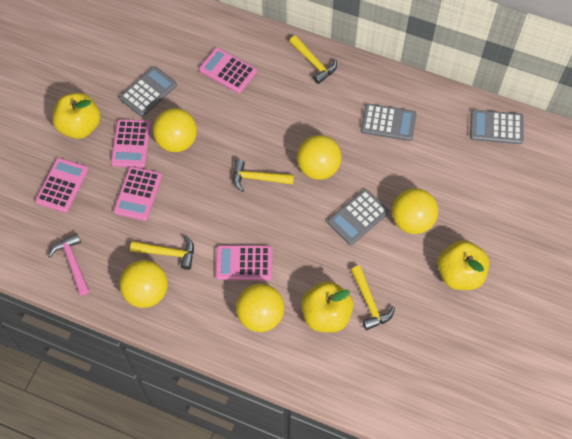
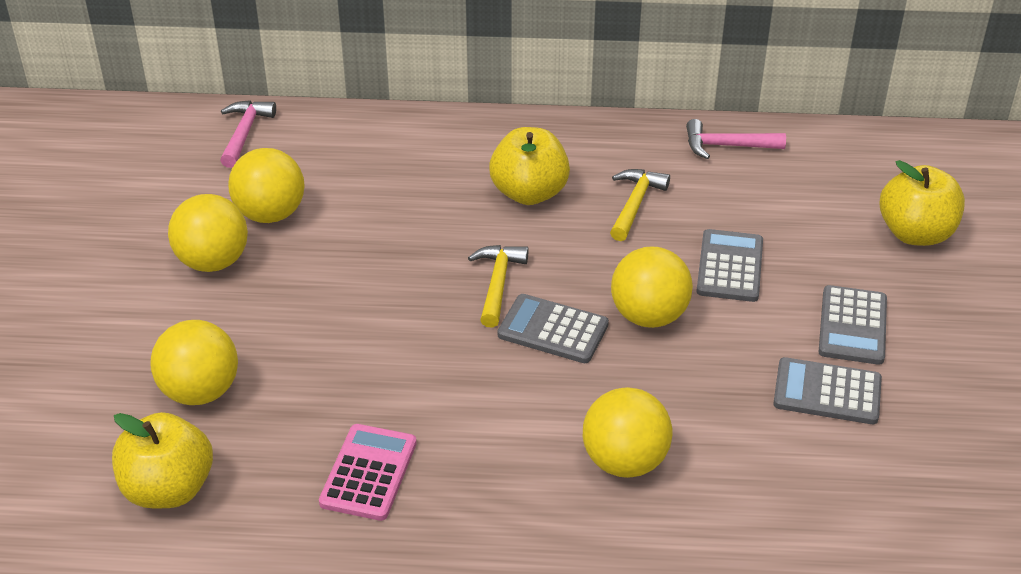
pink calculator: [35,158,88,213] [111,119,151,168] [113,166,162,221] [199,48,257,93] [215,245,272,280] = 5 -> [319,424,417,521] = 1
pink hammer: [48,233,90,296] = 1 -> [220,100,276,168] [686,119,786,159] = 2
yellow hammer: [130,235,194,270] [233,159,294,192] [289,36,337,84] [351,266,395,330] = 4 -> [468,245,529,328] [610,169,670,241] = 2

